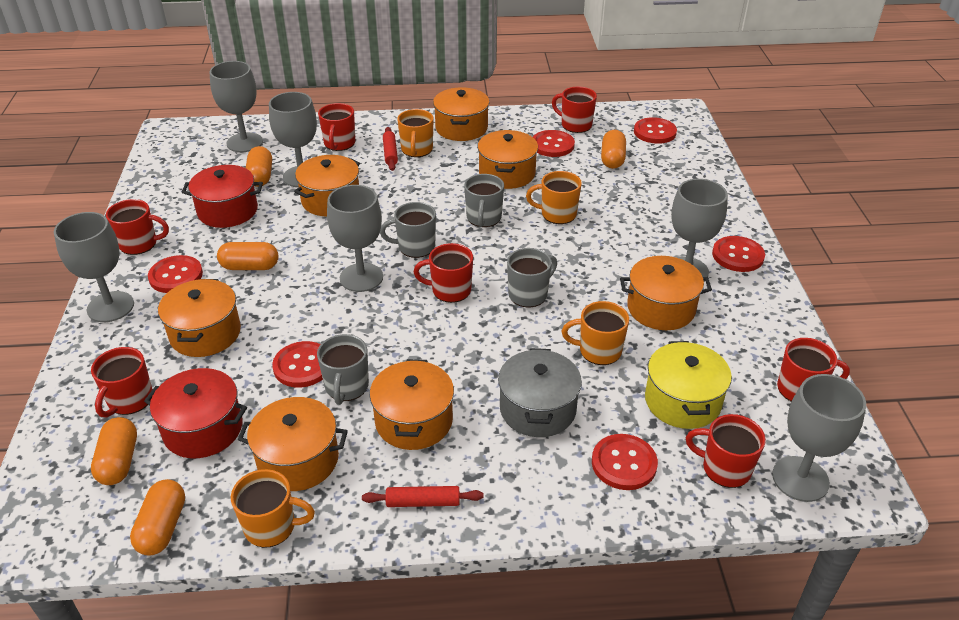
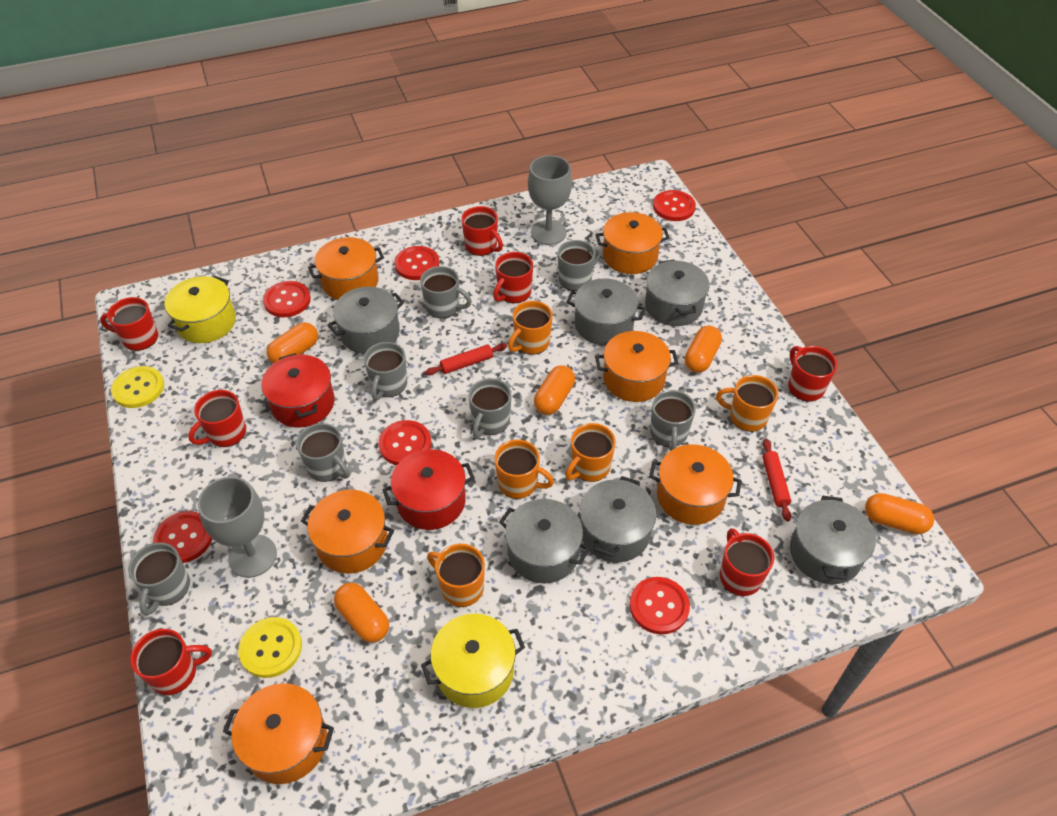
grey goblet: [54,212,134,322] [210,61,263,152] [269,92,317,187] [327,185,383,292] [671,179,728,277] [772,374,866,502] = 6 -> [197,476,277,578] [528,155,572,245] = 2
grey mug: [317,334,369,405] [380,202,436,258] [464,174,504,227] [507,248,557,307] = 4 -> [128,543,190,616] [296,423,350,482] [364,342,407,400] [420,266,472,318] [468,378,512,438] [558,240,601,291] [650,390,696,451] = 7
grey pot: [498,348,582,437] = 1 -> [328,287,404,354] [499,499,590,583] [567,279,645,345] [580,476,656,562] [645,260,709,326] [790,496,876,584] = 6
orange mug: [231,469,315,548] [397,109,433,157] [526,171,582,224] [562,301,629,365] = 4 -> [427,544,485,607] [494,440,554,499] [508,301,553,355] [565,423,616,482] [716,375,778,432] = 5
orange pot: [158,279,241,357] [238,397,348,491] [294,155,360,216] [369,359,454,450] [433,87,490,141] [478,130,538,189] [620,256,712,330] = 7 -> [223,683,334,784] [301,490,394,573] [308,237,384,300] [595,331,678,402] [596,212,669,274] [649,444,741,525] = 6
yellow button: none = 0 -> [111,366,164,408] [238,617,302,678] = 2
yellow pot: [645,341,732,429] = 1 -> [165,276,236,343] [421,614,525,708] = 2

